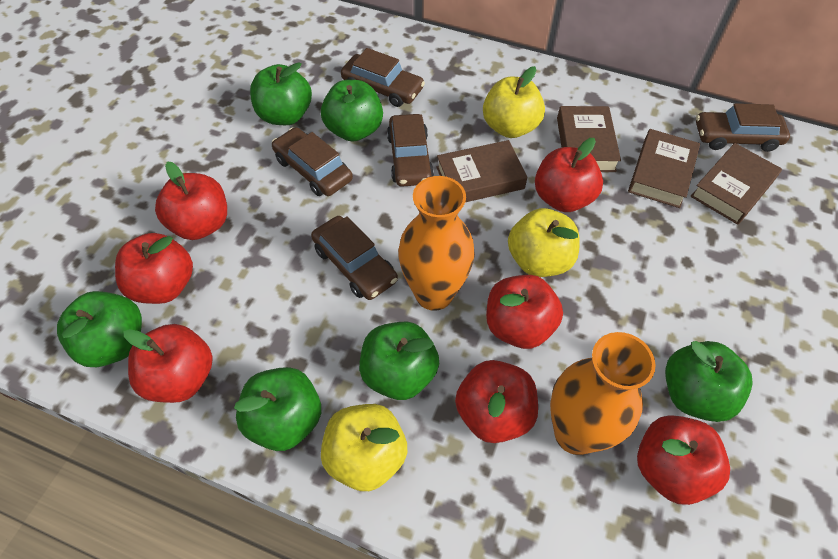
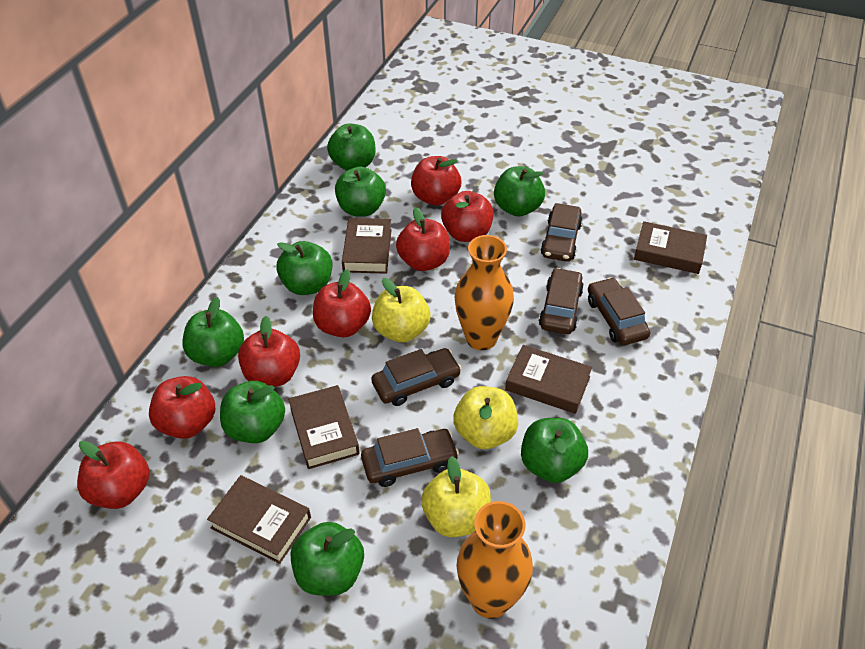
brown book: [436,140,527,202] [557,106,621,172] [628,129,700,208] [690,143,782,225] = 4 -> [207,475,311,564] [288,385,360,469] [342,218,392,274] [505,345,592,414] [634,221,707,274] = 5
green apple: [57,291,142,367] [234,367,321,451] [250,62,312,125] [321,80,383,142] [359,322,439,400] [665,341,753,422] = 6 -> [182,297,244,367] [220,381,285,443] [276,241,332,295] [291,522,364,596] [327,124,375,171] [335,166,386,217] [494,166,545,217] [521,418,588,483] = 8

